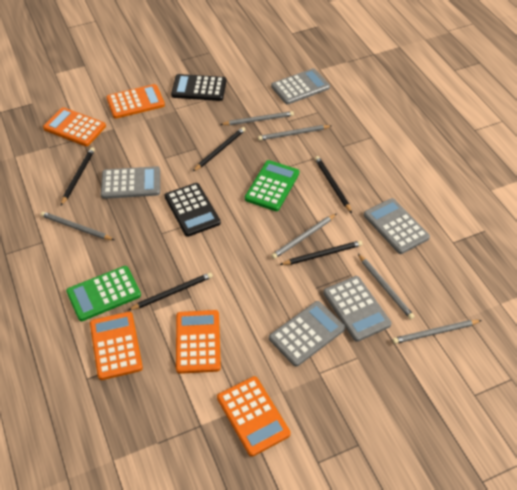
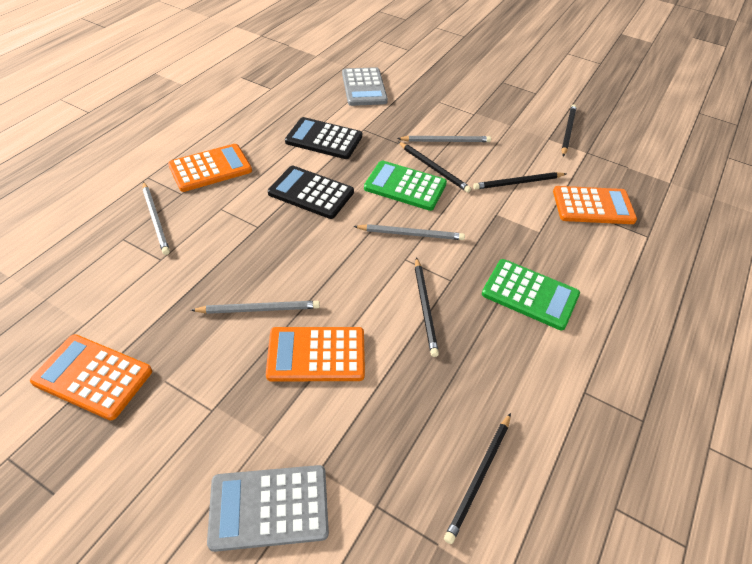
grey calculator: [101,166,160,199] [269,301,345,367] [271,68,330,104] [323,276,392,342] [364,198,430,254] = 5 -> [207,465,329,552] [342,67,388,106] = 2
grey pencil: [41,212,114,240] [220,111,294,125] [258,125,331,141] [271,214,336,259] [358,254,415,319] [393,320,482,344] = 6 -> [143,182,170,255] [191,301,320,314] [353,224,465,240] [397,136,491,142] = 4
orange calculator: [43,107,106,146] [90,312,143,380] [106,84,165,119] [176,310,221,374] [217,376,290,457] = 5 -> [30,334,152,420] [168,144,252,192] [266,327,365,382] [553,186,637,224] = 4

